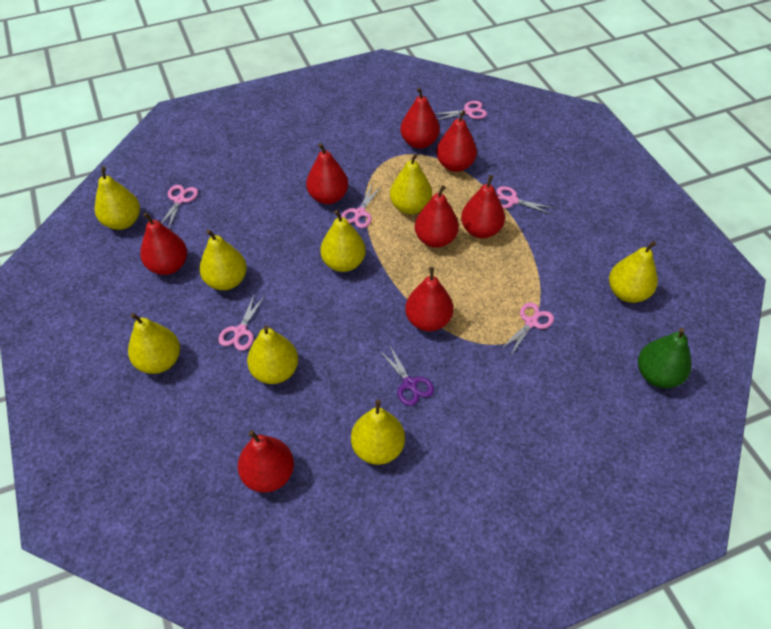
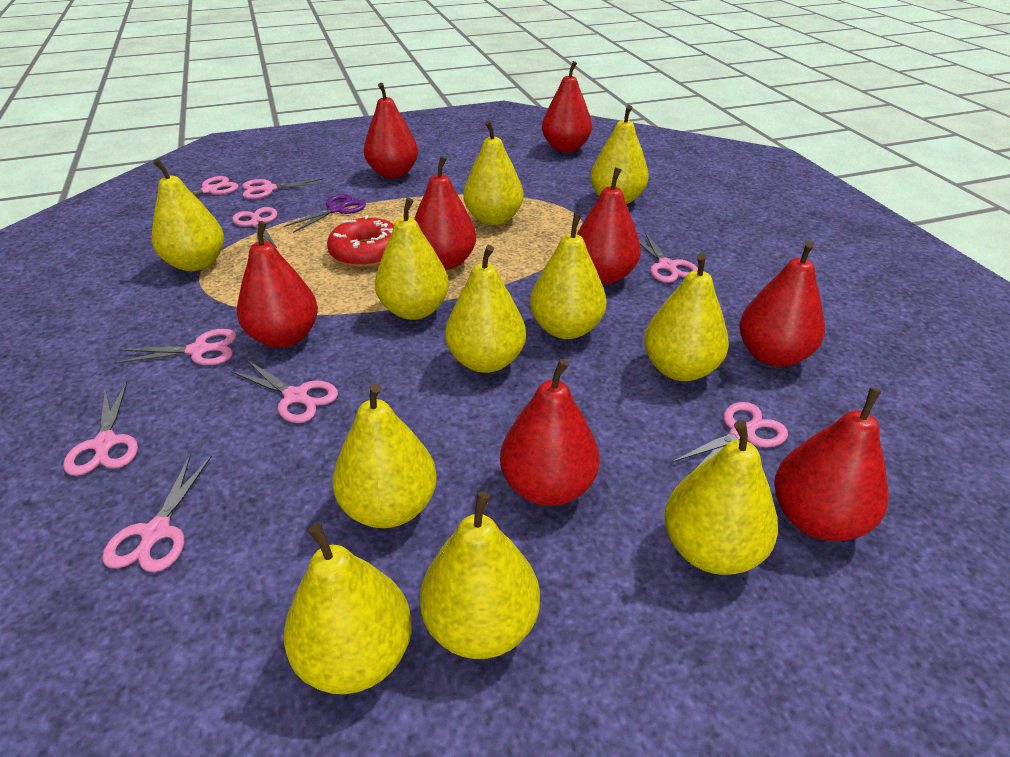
green pear: [638,328,692,388] = 1 -> none = 0
pink scissors: [161,185,198,229] [218,293,265,351] [341,185,381,228] [435,101,487,120] [497,186,554,215] [500,302,554,355] = 6 -> [63,382,138,476] [102,455,212,572] [114,329,237,365] [152,176,239,204] [231,360,338,423] [232,207,277,248] [242,178,325,199] [639,233,698,283] [671,402,788,466] = 9
red donut: none = 0 -> [327,215,394,267] = 1
yellow pear: [95,166,140,230] [128,313,180,374] [200,229,247,290] [247,325,298,384] [320,210,366,272] [351,400,405,465] [390,154,432,214] [609,241,658,303] = 8 -> [152,159,224,271] [284,523,412,694] [333,383,437,528] [375,198,449,320] [420,491,540,659] [445,245,526,373] [463,120,523,225] [530,213,607,339] [590,105,649,204] [644,253,729,381] [664,420,778,575] = 11

